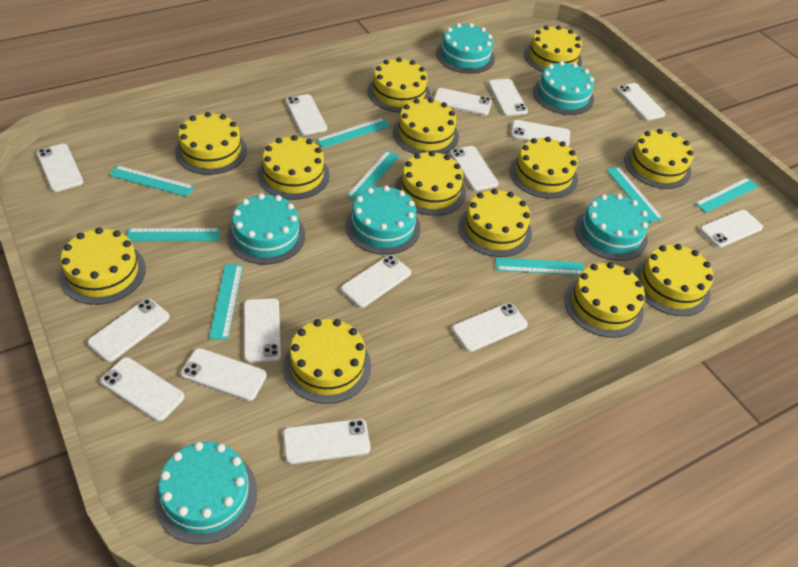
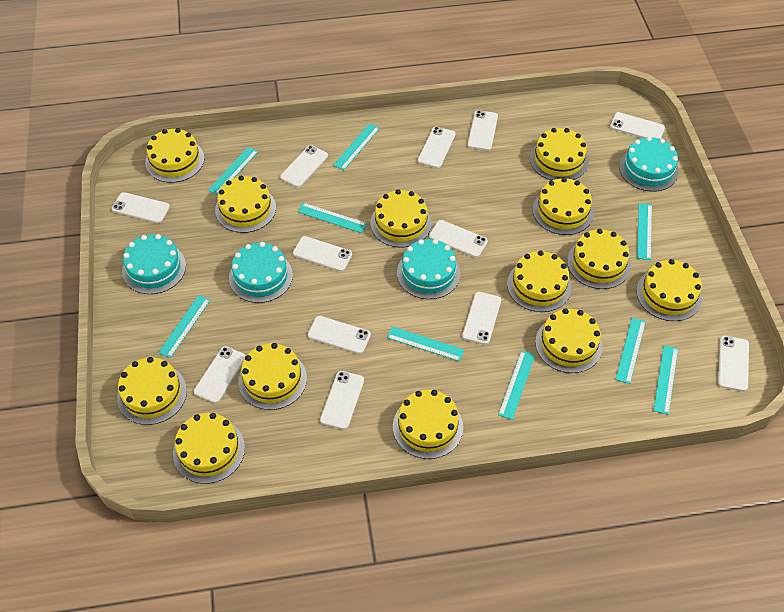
turquoise cake: [154,442,257,544] [227,193,305,265] [346,185,420,255] [436,23,495,74] [533,61,594,115] [575,194,649,261] = 6 -> [122,234,186,294] [229,242,293,303] [397,239,460,299] [619,136,679,192] = 4
turquoise ruler: [109,165,195,197] [127,228,220,241] [209,264,243,340] [316,118,391,148] [346,151,400,200] [495,258,584,275] [606,166,663,223] [695,177,758,213] = 8 -> [158,295,210,358] [208,147,258,195] [298,203,367,233] [333,124,380,170] [387,326,464,362] [498,350,535,420] [615,318,646,384] [637,203,652,260] [653,345,678,415] = 9
white phone: [36,144,83,192] [87,299,170,362] [100,357,185,422] [181,348,267,401] [244,298,281,363] [283,419,370,464] [285,94,327,135] [341,255,411,308] [434,88,492,115] [450,146,499,191] [452,303,528,352] [488,79,528,116] [511,120,570,146] [616,83,666,121] [700,210,763,248] = 15 -> [112,192,170,223] [194,346,246,403] [280,145,328,187] [293,236,352,271] [308,316,371,354] [320,371,364,429] [418,127,456,168] [429,220,488,257] [462,292,501,345] [468,110,498,150] [610,112,665,139] [718,336,749,391] = 12

